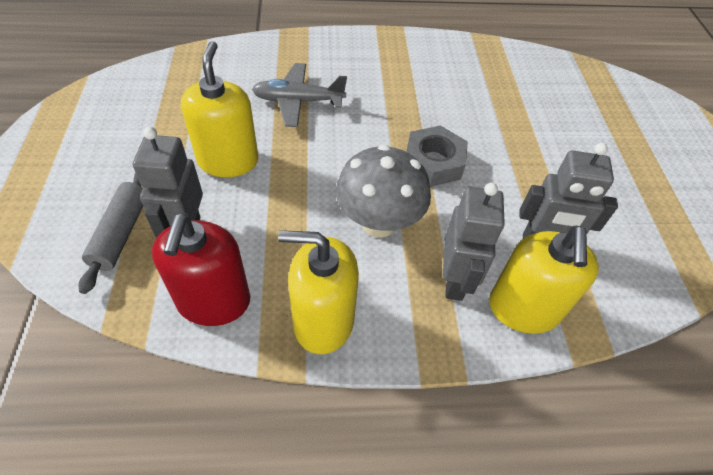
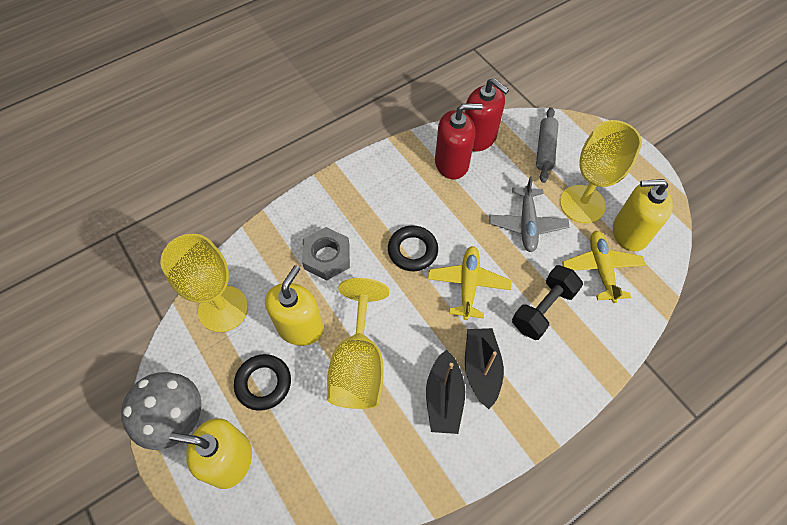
black boat: none = 0 -> [426,349,465,434] [465,328,504,409] = 2
black dumbbell: none = 0 -> [512,265,583,340] = 1
black ring: none = 0 -> [234,354,291,411] [388,226,438,271] = 2
grey robot: [133,127,203,238] [443,183,505,301] [519,143,618,239] = 3 -> none = 0
red soap dispenser: [152,213,250,326] = 1 -> [435,103,483,179] [465,78,509,152] = 2
yellow goblet: none = 0 -> [161,234,248,332] [327,278,389,409] [560,120,642,223] = 3
yellow plane: none = 0 -> [428,246,512,320] [562,231,646,303] = 2

